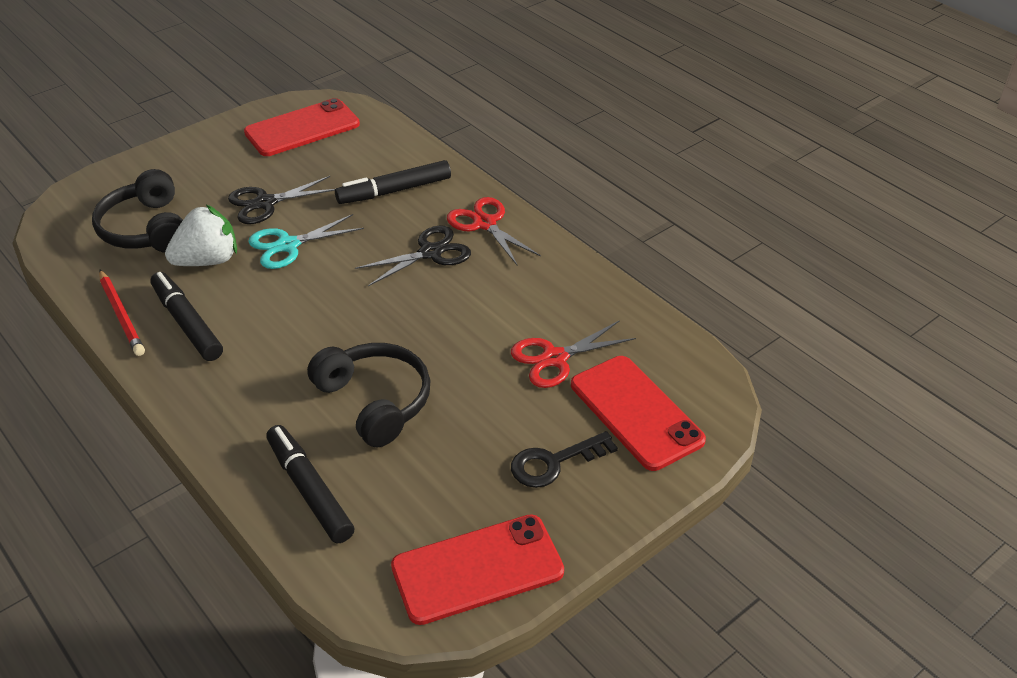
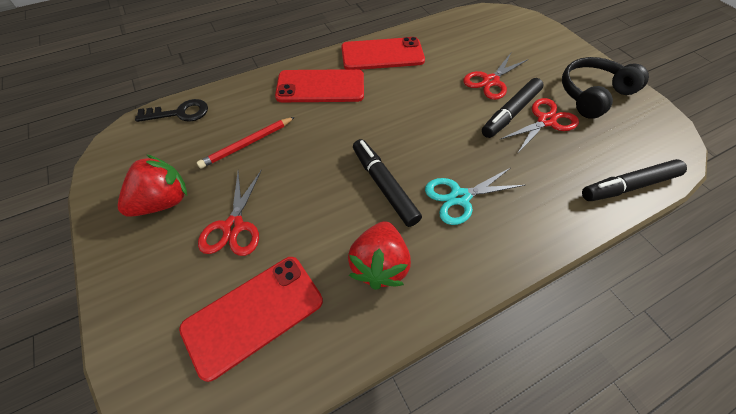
black headphones: [92,169,183,253] [307,343,430,447] = 2 -> [562,57,649,119] = 1
black scissors: [228,176,335,224] [355,225,471,286] = 2 -> none = 0
red scissors: [447,197,541,265] [511,321,636,388] = 2 -> [198,169,262,256] [463,53,528,100] [499,98,579,154] = 3
red strawberry: none = 0 -> [118,154,187,217] [348,221,411,290] = 2
white strawberry: [165,205,237,266] = 1 -> none = 0

